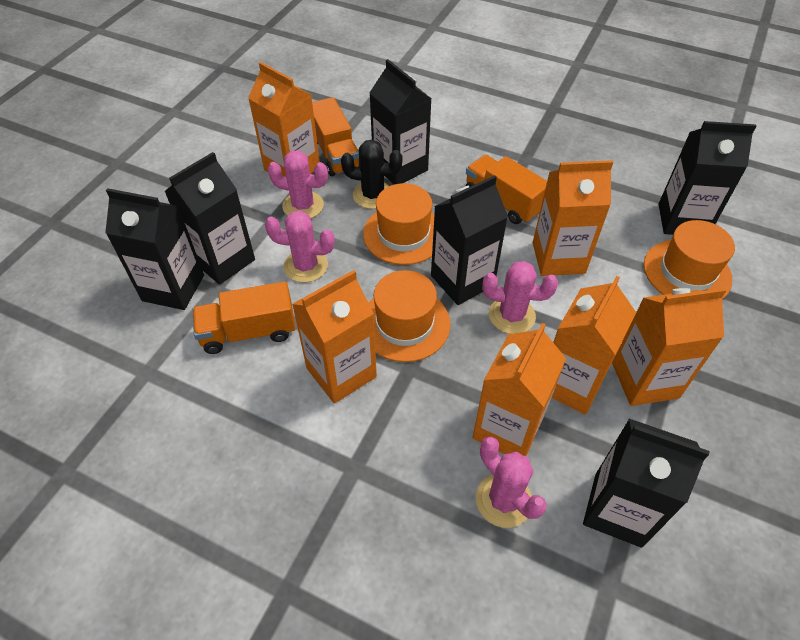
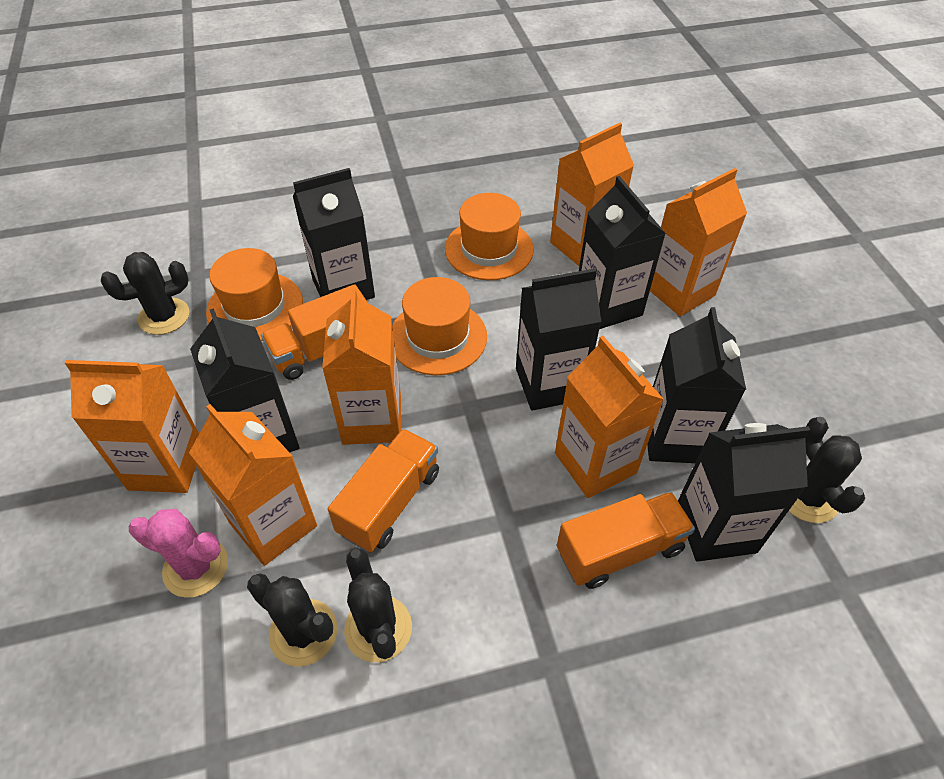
black cactus: [341,139,403,209] = 1 -> [101,252,189,335] [247,573,337,667] [344,548,412,662] [789,417,865,523] = 4
pink cactus: [265,210,335,282] [268,150,328,218] [476,437,547,528] [482,261,558,334] = 4 -> [129,509,228,598] = 1

